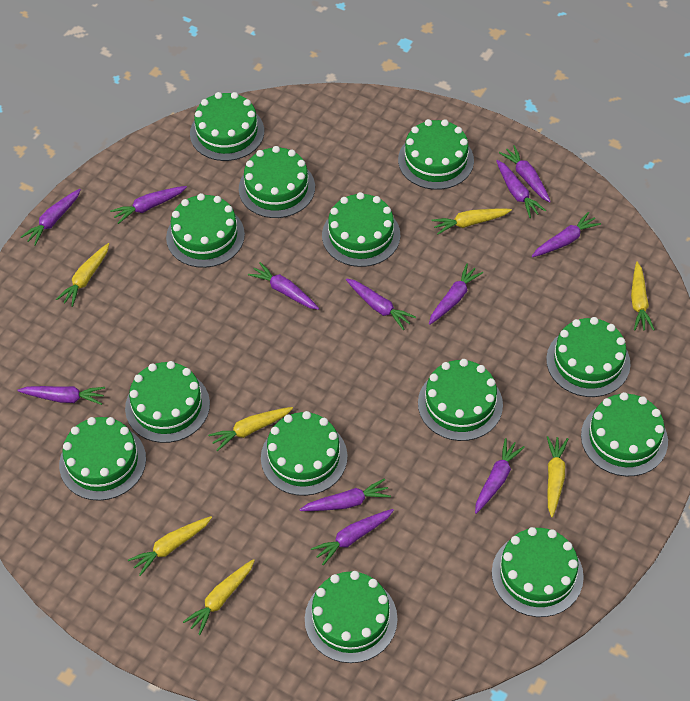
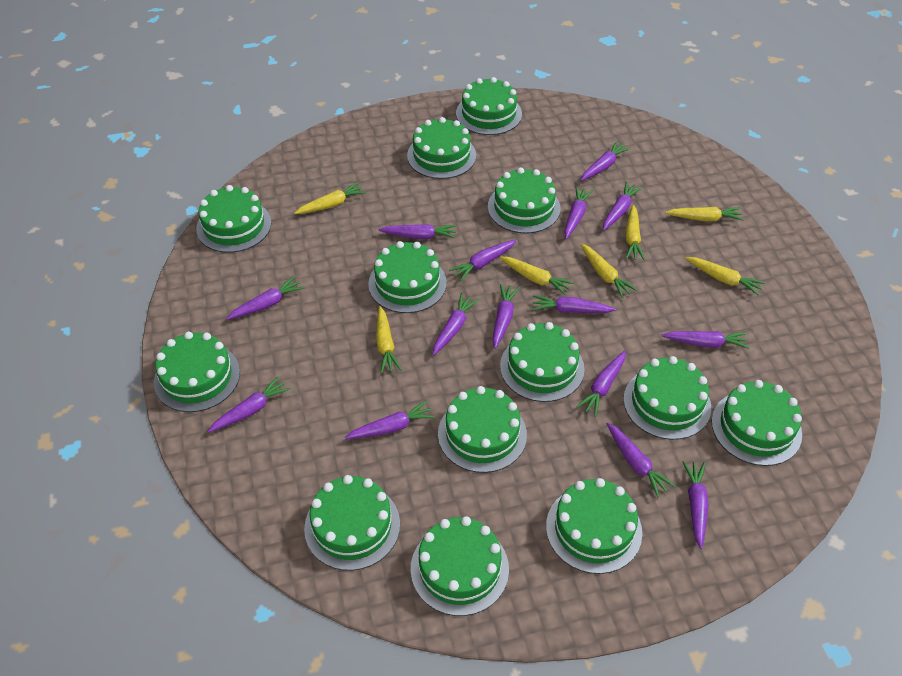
purple carrot: [18,386,105,405] [21,189,81,246] [110,186,187,224] [248,262,319,310] [299,478,391,511] [311,509,394,566] [346,278,416,330] [429,264,483,325] [475,438,525,514] [496,160,546,218] [499,145,551,202] [532,212,601,257] = 12 -> [208,376,291,432] [226,276,304,320] [344,401,435,439] [379,224,456,239] [433,293,479,355] [449,240,517,281] [492,284,520,349] [532,295,616,313] [564,186,593,239] [576,351,626,416] [581,141,631,181] [603,182,643,230] [607,423,675,497] [662,331,750,349] [682,461,708,549] = 15

